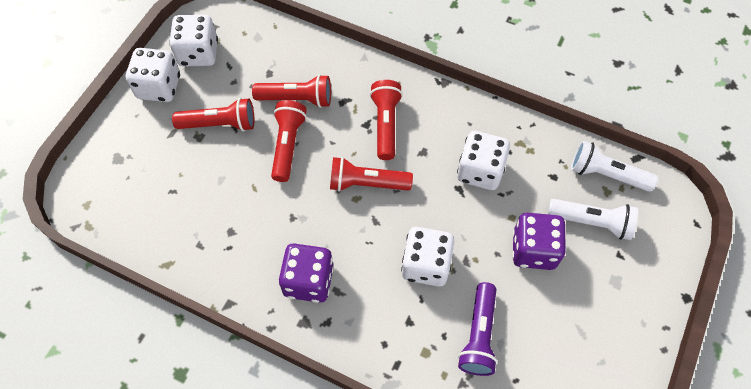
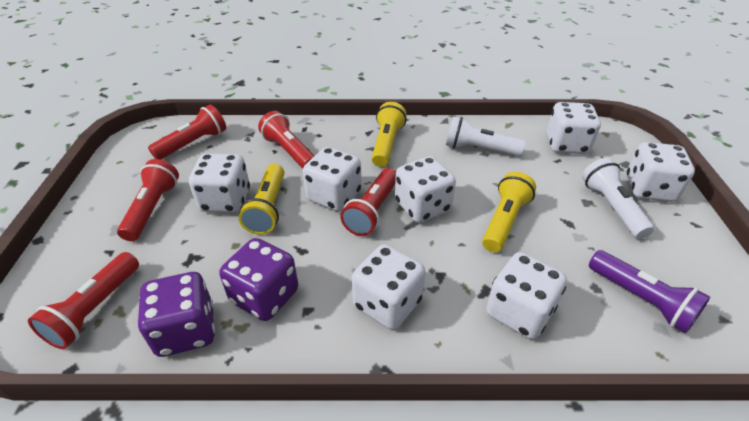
white dice: [126,48,180,102] [169,15,218,66] [401,227,454,286] [457,131,510,190] = 4 -> [189,154,250,213] [303,147,362,212] [352,244,426,330] [395,156,456,223] [486,252,567,339] [547,102,601,154] [627,142,695,202] = 7
yellow flashlight: none = 0 -> [239,164,284,235] [372,102,407,167] [482,172,536,252] = 3

